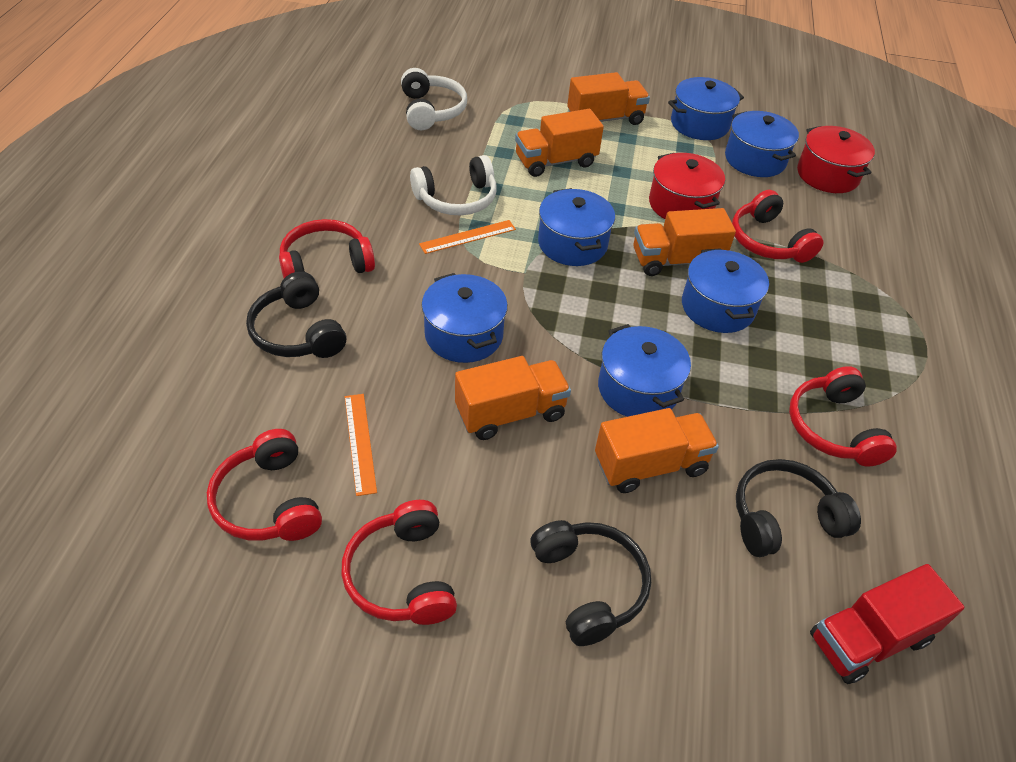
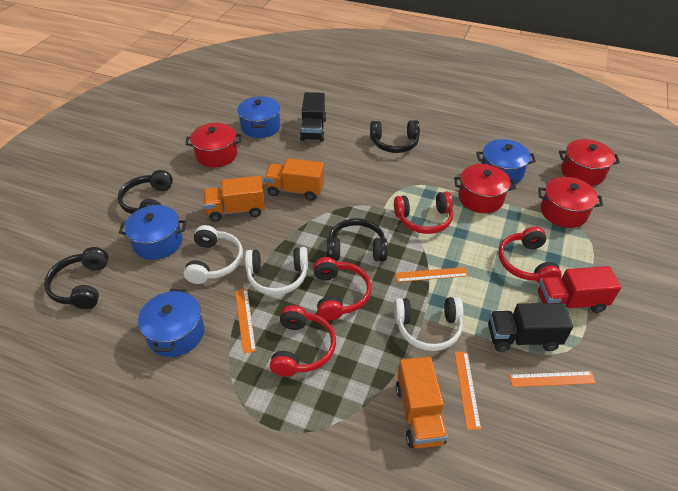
black headphones: [246,271,346,358] [531,520,651,646] [736,459,861,557] = 3 -> [44,247,108,309] [118,170,173,214] [326,218,388,261] [370,120,420,153] = 4
black truck: none = 0 -> [300,92,327,142] [488,303,573,352] = 2
blue pot: [422,273,508,363] [538,188,615,266] [598,324,691,417] [668,77,744,140] [682,248,769,333] [725,111,799,177] = 6 -> [119,205,186,260] [138,289,204,357] [237,96,281,138] [477,139,536,186] = 4
orange ruler: [345,394,377,496] [419,220,516,254] = 2 -> [235,289,256,354] [395,267,468,282] [454,352,481,430] [509,371,596,387] = 4
orange truck: [455,356,571,440] [515,109,604,177] [567,72,650,125] [595,408,719,493] [633,208,736,276] = 5 -> [204,176,265,222] [264,158,324,201] [396,356,448,449] = 3
red headphones: [207,429,322,541] [279,219,375,278] [341,500,457,625] [732,190,823,263] [789,366,897,467] = 5 -> [270,305,336,377] [313,257,371,321] [394,191,453,234] [498,227,562,283] = 4
red pot: [649,153,725,219] [797,126,875,193] = 2 -> [185,123,242,168] [454,164,516,213] [538,177,603,228] [559,139,620,186] = 4
white headphones: [401,68,467,130] [410,155,497,215] = 2 -> [183,225,243,284] [245,247,308,295] [394,297,464,351] = 3

